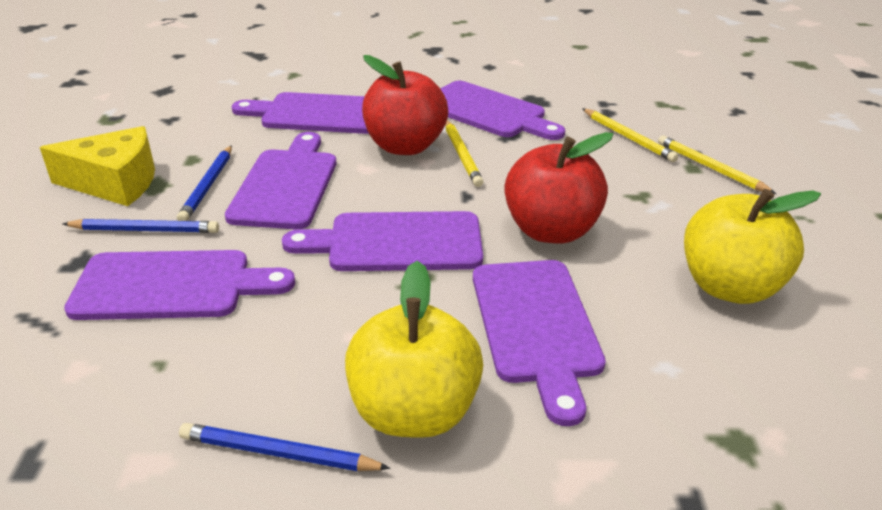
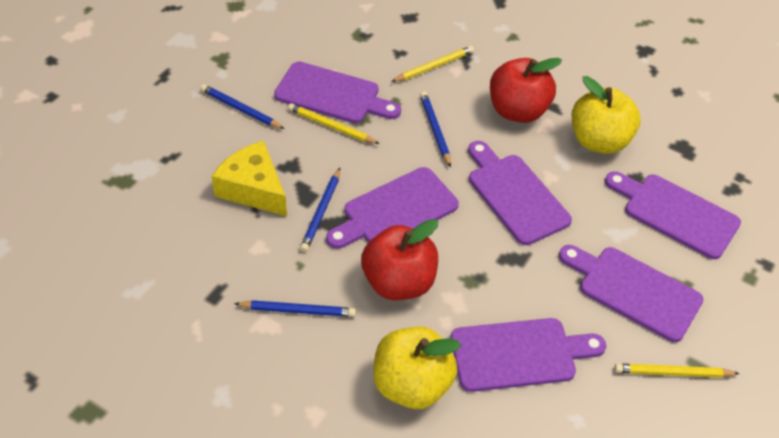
blue pencil: [62,219,219,233] [177,145,232,221] [179,423,390,471] = 3 -> [200,84,284,129] [234,300,356,317] [300,168,340,252] [420,91,451,167] = 4

